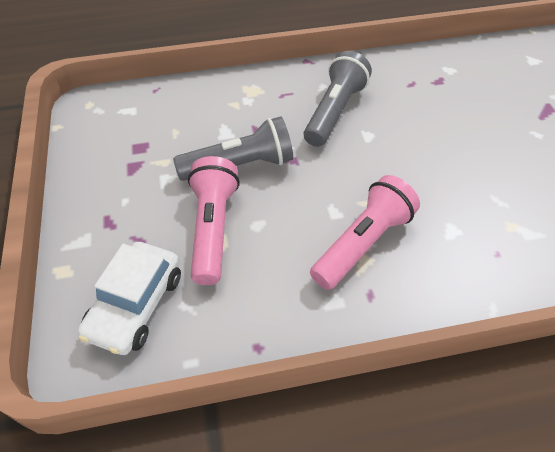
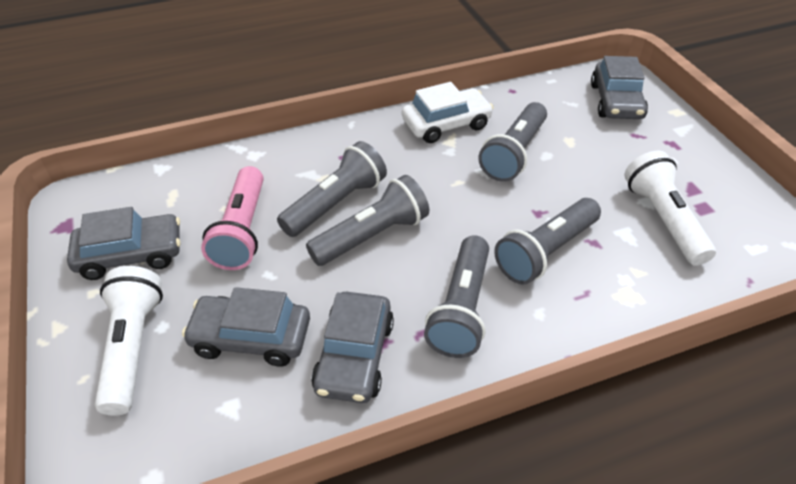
grey car: none = 0 -> [67,207,180,280] [182,287,310,367] [311,292,394,403] [591,56,648,119] = 4
grey flashlight: [173,116,293,181] [304,51,372,147] = 2 -> [277,141,387,237] [306,175,429,266] [424,235,489,358] [478,102,547,182] [494,198,601,285] = 5
pink flashlight: [188,156,240,285] [310,175,420,290] = 2 -> [201,166,264,270] = 1
white flashlight: none = 0 -> [95,266,163,416] [625,151,716,266] = 2

